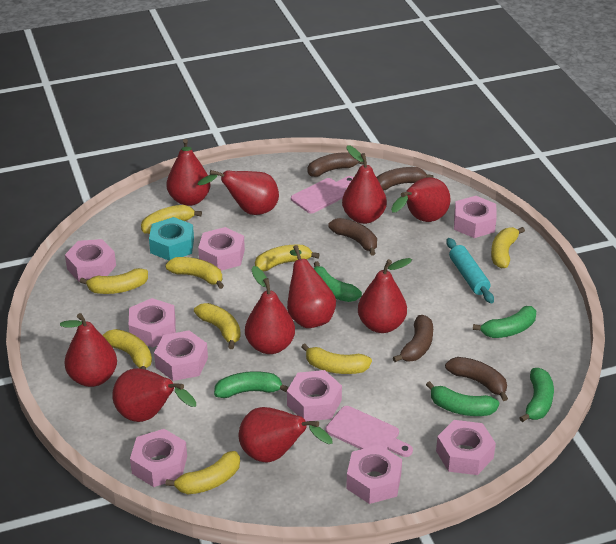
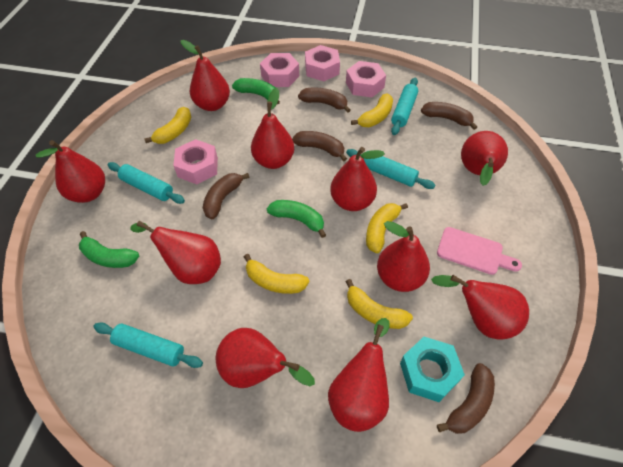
green banana: [214,371,289,398] [313,261,362,302] [426,381,499,416] [473,306,536,338] [519,368,554,422] = 5 -> [79,231,139,268] [232,78,280,104] [267,200,326,238] = 3
pink cutting board: [291,176,354,213] [326,406,413,457] = 2 -> [437,227,522,275] = 1
pink nut: [65,239,116,282] [129,298,176,347] [130,429,187,487] [154,330,208,381] [198,227,245,271] [287,370,342,421] [346,445,402,504] [436,420,496,475] [454,196,497,238] = 9 -> [173,139,218,185] [260,53,299,87] [305,45,340,81] [346,61,386,97] = 4
turquoise rolling pin: [446,238,494,303] = 1 -> [93,323,203,368] [107,162,185,204] [346,149,435,189] [391,78,418,135] = 4
yellow banana: [80,268,148,294] [102,329,152,370] [141,205,202,234] [165,257,224,289] [165,451,240,494] [194,303,241,349] [255,245,320,271] [301,343,372,374] [491,227,525,268] = 9 -> [144,107,191,144] [244,254,309,294] [346,279,413,329] [351,94,393,127] [366,203,408,253] = 5

